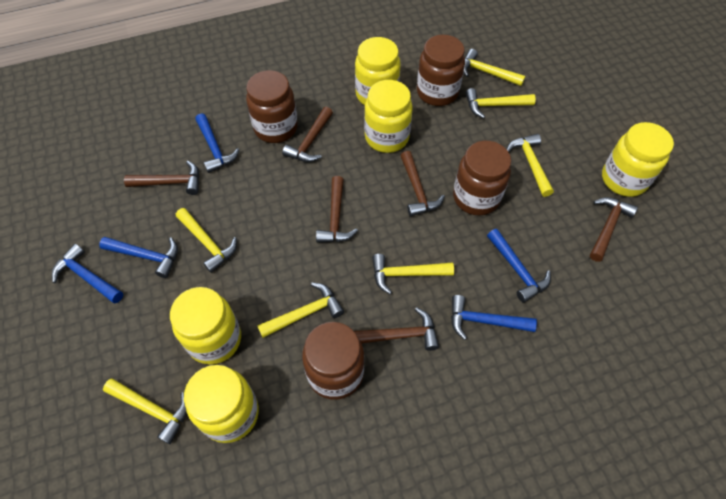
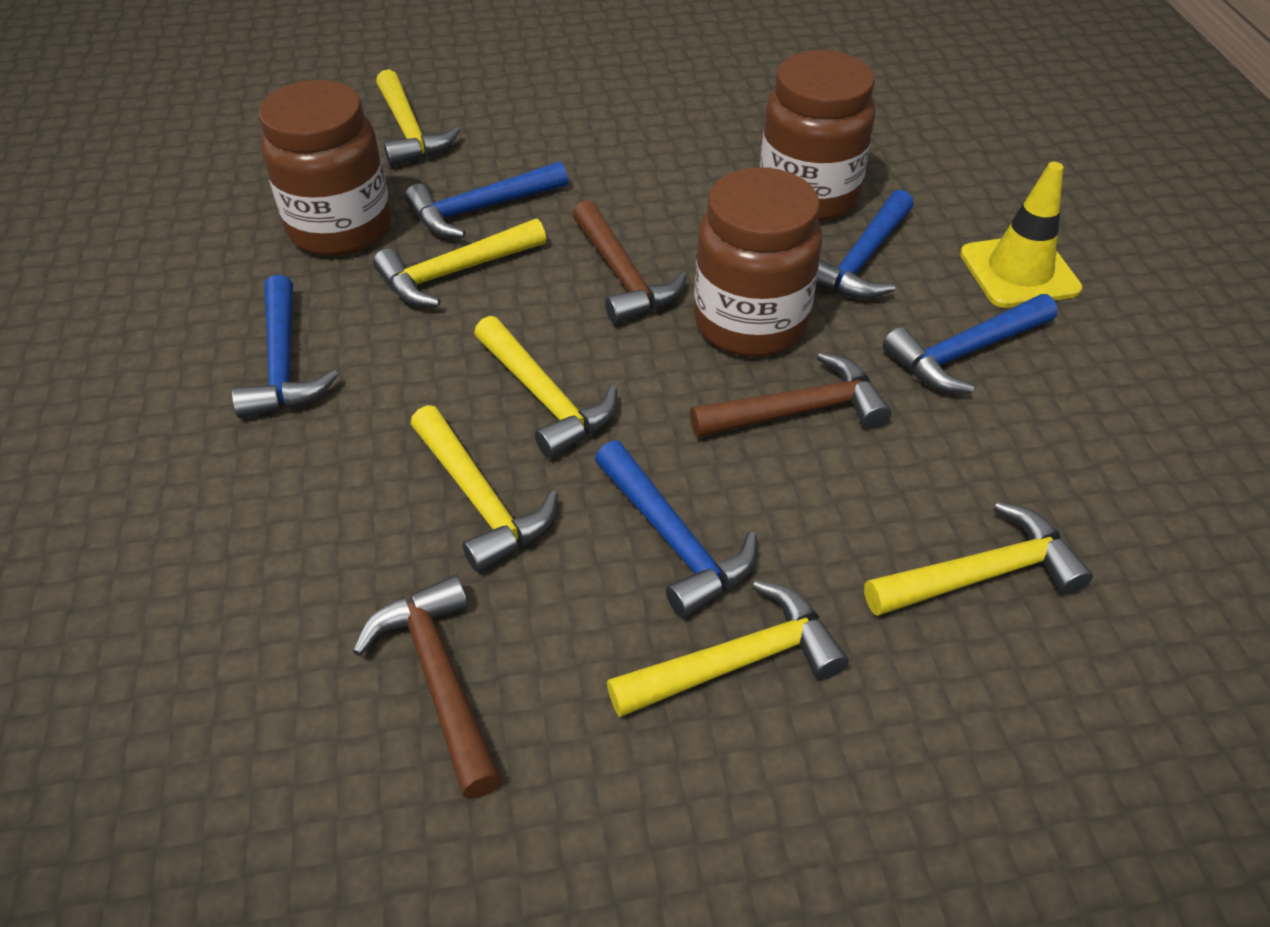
brown hammer: [124,161,199,195] [282,107,333,162] [316,176,358,243] [354,307,439,351] [400,151,445,216] [590,197,638,262] = 6 -> [353,575,502,799] [572,200,687,324] [690,352,891,438] = 3
brown jar: [246,70,298,143] [302,322,364,400] [417,35,465,106] [453,141,511,216] = 4 -> [258,80,391,256] [694,167,822,357] [760,50,875,222] = 3
yellow hammer: [103,379,187,444] [176,208,237,273] [257,283,344,338] [372,254,454,294] [463,49,525,86] [465,88,536,119] [507,134,554,197] = 7 -> [373,218,546,306] [376,69,460,167] [411,405,558,573] [474,316,617,459] [607,580,849,717] [864,502,1093,616] = 6
yellow jar: [170,287,241,365] [184,365,259,443] [355,37,401,105] [364,80,413,153] [602,122,674,197] = 5 -> none = 0
yellow traffic cone: none = 0 -> [960,162,1082,308] = 1

